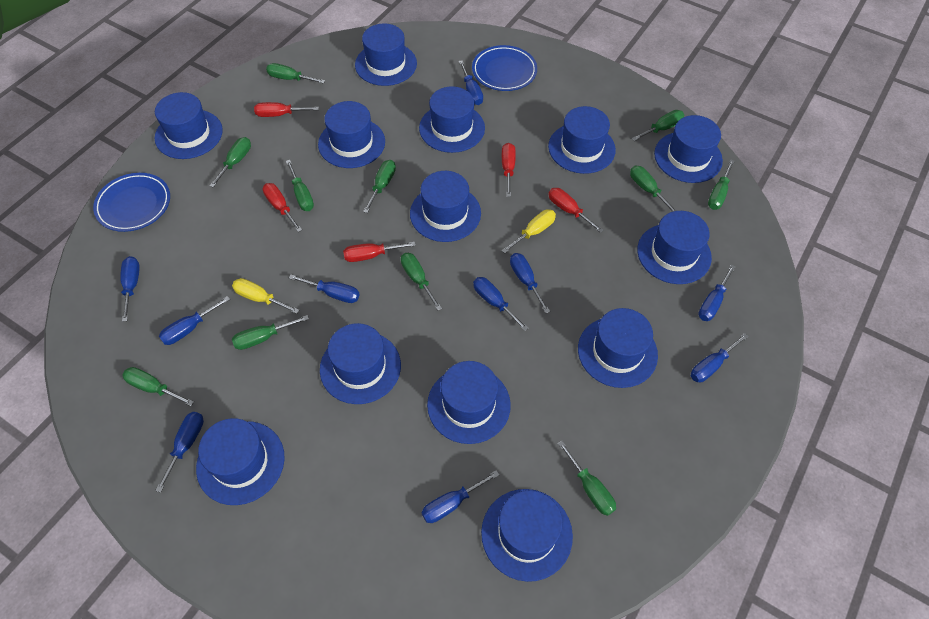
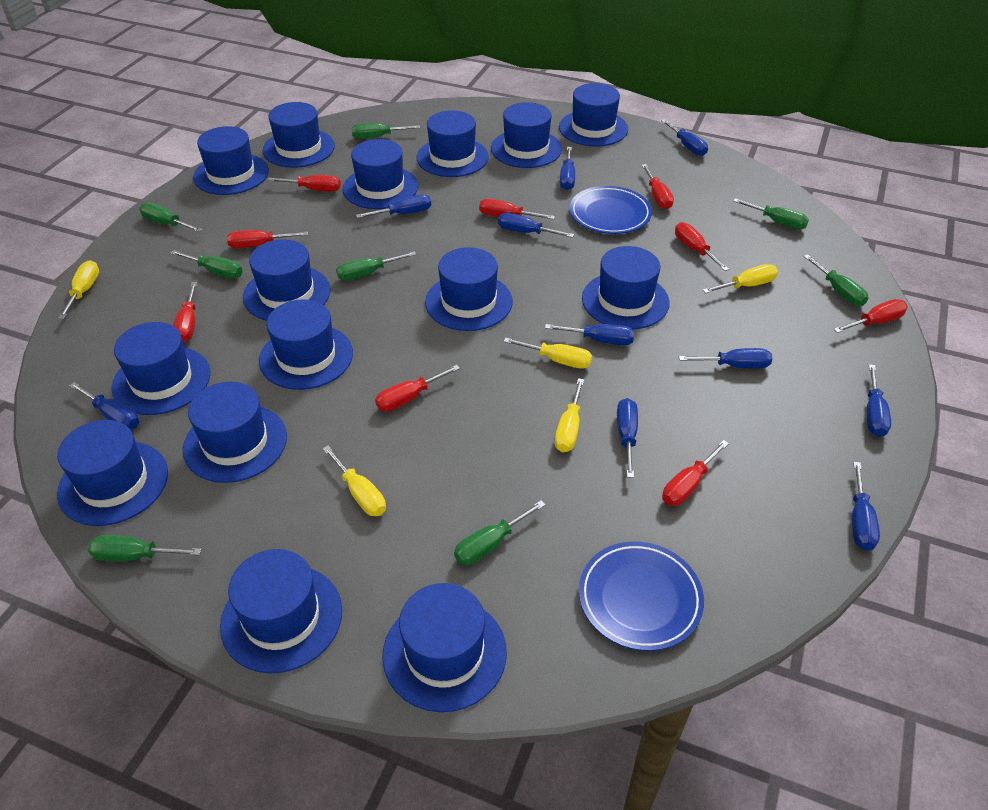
blue hat: [155,92,223,159] [196,418,285,505] [318,101,385,168] [320,323,401,404] [355,24,417,86] [410,171,481,242] [419,86,485,153] [427,361,511,444] [481,489,573,582] [548,106,616,174] [578,308,658,388] [637,211,712,284] [654,115,723,183] = 13 -> [57,420,168,526] [111,322,210,415] [183,382,287,483] [193,126,269,195] [220,549,342,673] [243,239,330,321] [259,299,353,390] [263,102,335,168] [343,139,418,209] [382,583,507,712] [416,110,489,177] [425,247,513,331] [491,102,562,168] [559,83,628,147] [582,246,670,329] = 15
green screwdriver: [122,367,194,406] [210,137,251,188] [232,315,309,350] [266,63,325,84] [286,160,314,211] [363,160,396,213] [401,253,442,310] [558,441,616,516] [630,166,677,212] [631,110,684,141] [708,159,735,210] = 11 -> [88,535,201,561] [139,203,203,232] [171,250,243,279] [336,251,416,280] [352,123,420,139] [454,500,546,565] [733,198,809,230] [803,254,868,306] = 8
red screwdriver: [254,102,319,117] [263,183,302,232] [343,242,416,262] [502,143,516,197] [548,188,604,233] = 5 -> [173,282,197,343] [227,230,308,248] [267,175,341,192] [375,365,460,411] [479,199,555,219] [642,164,674,209] [662,440,729,506] [675,222,729,271] [834,299,908,333] = 9
yellow screwdriver: [232,278,299,314] [502,209,556,253] = 2 -> [58,260,99,319] [322,446,386,516] [503,337,592,369] [555,378,584,452] [703,264,778,293] = 5

